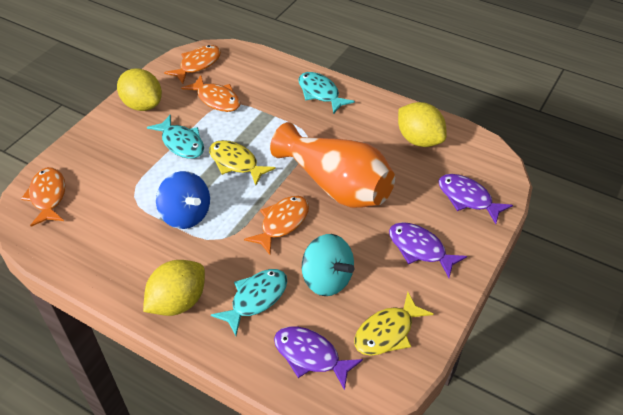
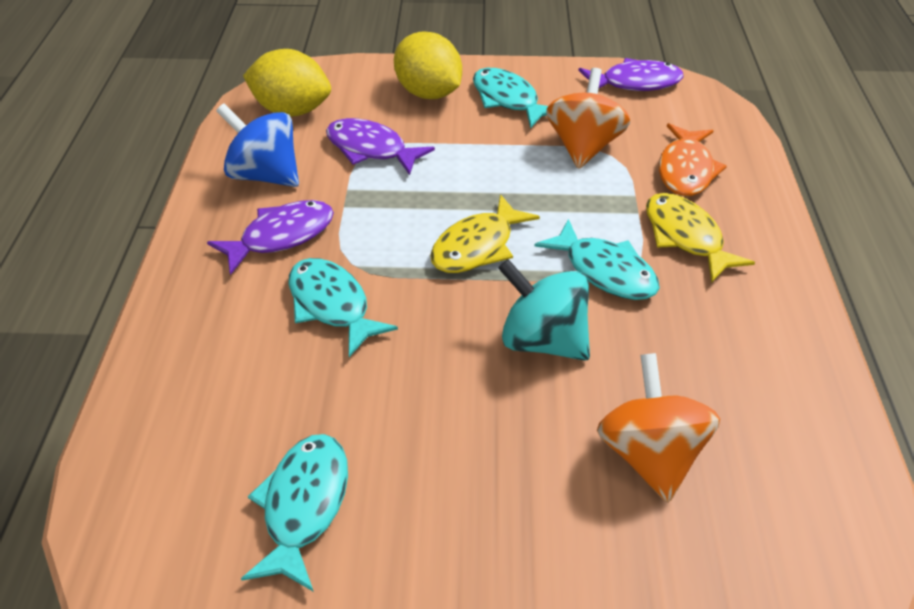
orange fish: [21,167,65,227] [164,45,221,84] [181,75,240,112] [244,195,309,255] = 4 -> [659,123,727,196] = 1
orange spinning top: none = 0 -> [546,68,630,169] [597,353,720,502] = 2
orange vase: [270,122,395,208] = 1 -> none = 0
turquoise fish: [147,114,204,159] [211,269,287,336] [298,72,355,114] = 3 -> [241,434,348,592] [289,258,398,357] [473,68,548,128] [534,219,660,300] = 4
yellow lemon: [117,68,162,111] [143,260,205,316] [398,102,447,147] = 3 -> [243,49,331,117] [394,31,462,99] = 2

